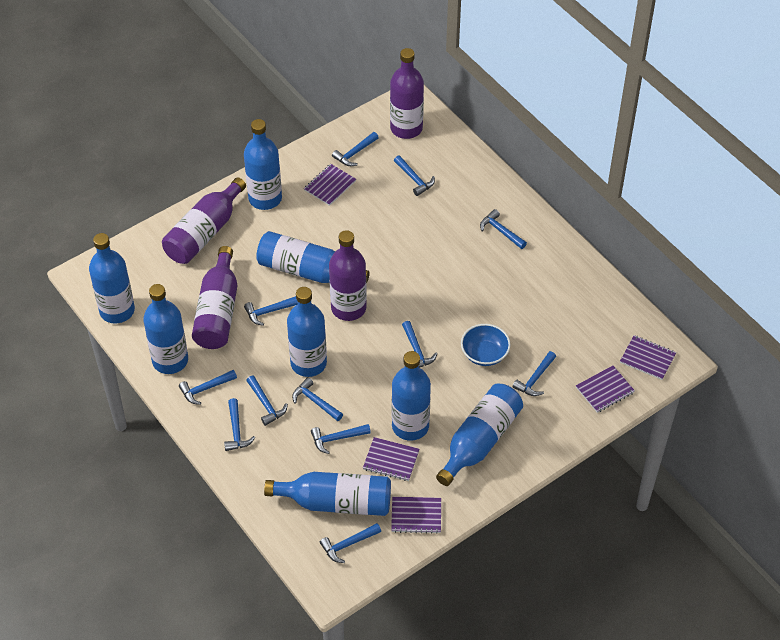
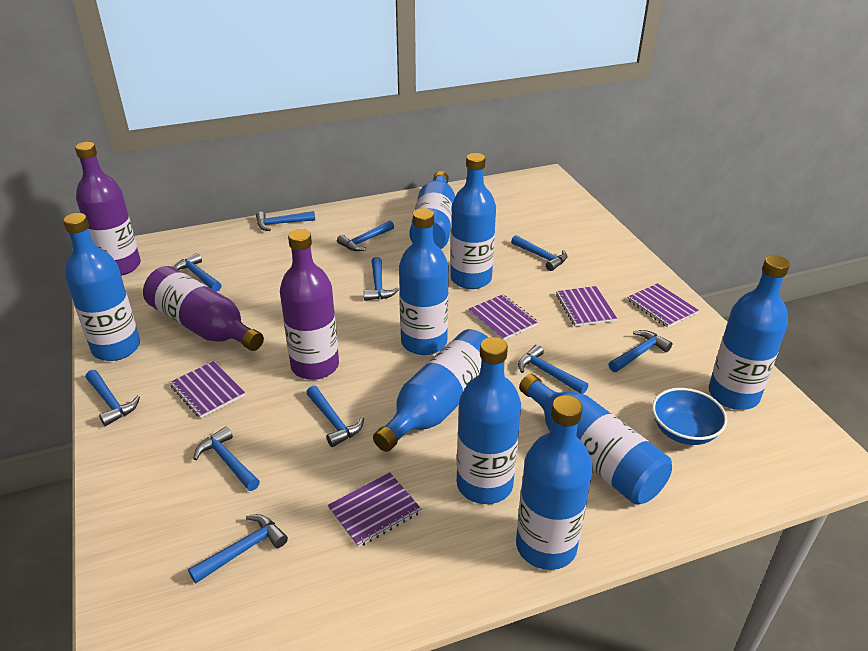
blue bottle: [89,233,135,324] [143,284,188,374] [244,119,282,210] [256,231,370,283] [264,472,391,516] [287,287,327,377] [392,351,431,441] [436,384,523,486] = 8 -> [63,213,140,361] [373,329,488,452] [399,208,449,355] [409,171,455,249] [450,153,496,289] [457,337,521,504] [516,395,593,570] [519,374,672,504] [709,255,790,410] = 9
blue hammer: [179,370,237,405] [224,398,255,451] [244,296,298,326] [246,376,288,426] [292,377,343,421] [311,424,371,454] [320,523,381,563] [332,132,379,166] [394,155,435,196] [402,321,437,368] [480,209,527,249] [513,351,556,396] = 12 -> [86,370,140,426] [174,253,221,292] [188,514,288,583] [193,426,260,491] [256,211,315,231] [306,386,364,447] [337,221,394,251] [364,257,399,301] [511,235,567,271] [518,345,588,394] [609,330,672,372] = 11
purple bottle: [162,177,246,264] [192,246,238,349] [329,230,367,321] [390,48,424,139] = 4 -> [75,142,141,276] [143,266,264,351] [280,229,339,380] = 3

